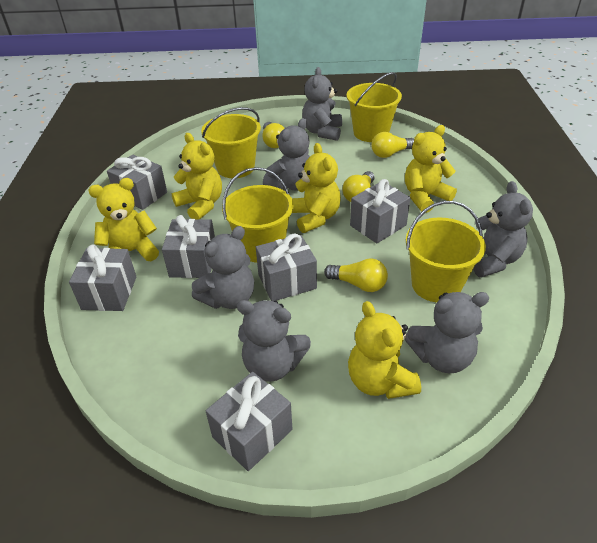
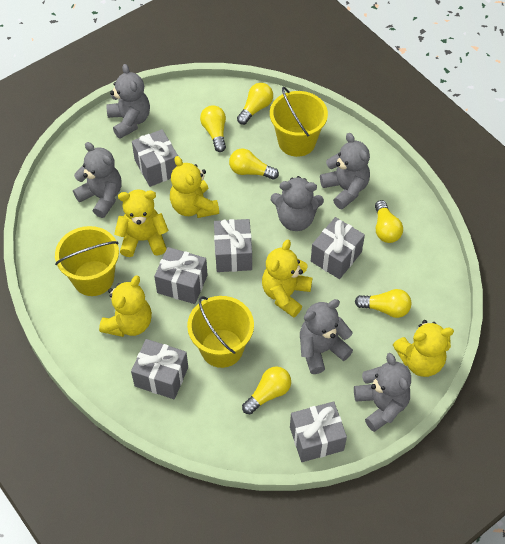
yellow bucket: [201,107,261,178] [222,167,294,263] [347,72,402,142] [406,201,486,302] = 4 -> [55,226,119,296] [187,296,254,368] [270,87,328,157] = 3
yellow light bulb: [263,122,285,148] [324,258,388,292] [342,171,375,202] [371,132,414,158] = 4 -> [200,105,226,152] [229,149,279,180] [237,83,273,125] [242,366,291,414] [355,289,411,318] [375,200,403,243] = 6

